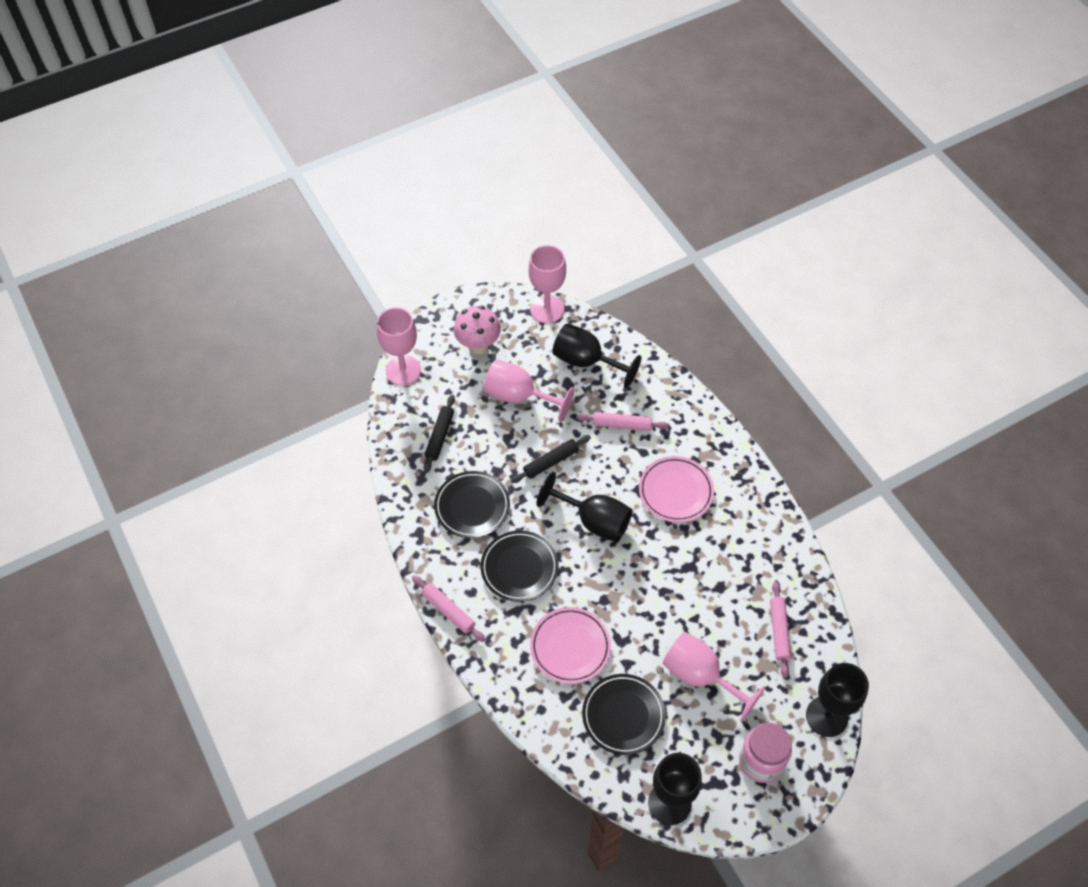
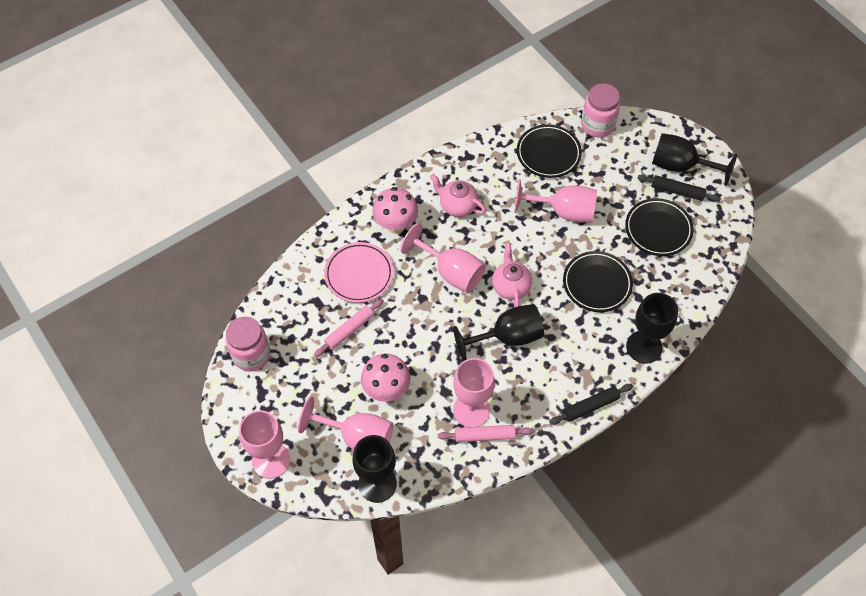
pink goblet: [377,307,421,386] [484,360,574,422] [528,245,566,323] [662,632,765,722] = 4 -> [239,410,290,479] [298,396,393,450] [400,223,486,293] [453,358,495,427] [514,179,597,222] = 5
pink jar: [739,723,792,783] = 1 -> [226,317,270,371] [581,83,620,137] = 2
pink mushroom: [454,306,501,355] = 1 -> [361,353,411,402] [372,187,418,234] = 2
pink plate: [530,607,611,684] [639,456,714,523] = 2 -> [324,242,394,303] = 1
pink rolling pin: [412,575,486,642] [576,412,669,431] [770,581,791,678] = 3 -> [314,299,384,357] [438,425,533,442] = 2
pink teapot: none = 0 -> [430,174,486,217] [492,243,532,307] = 2

